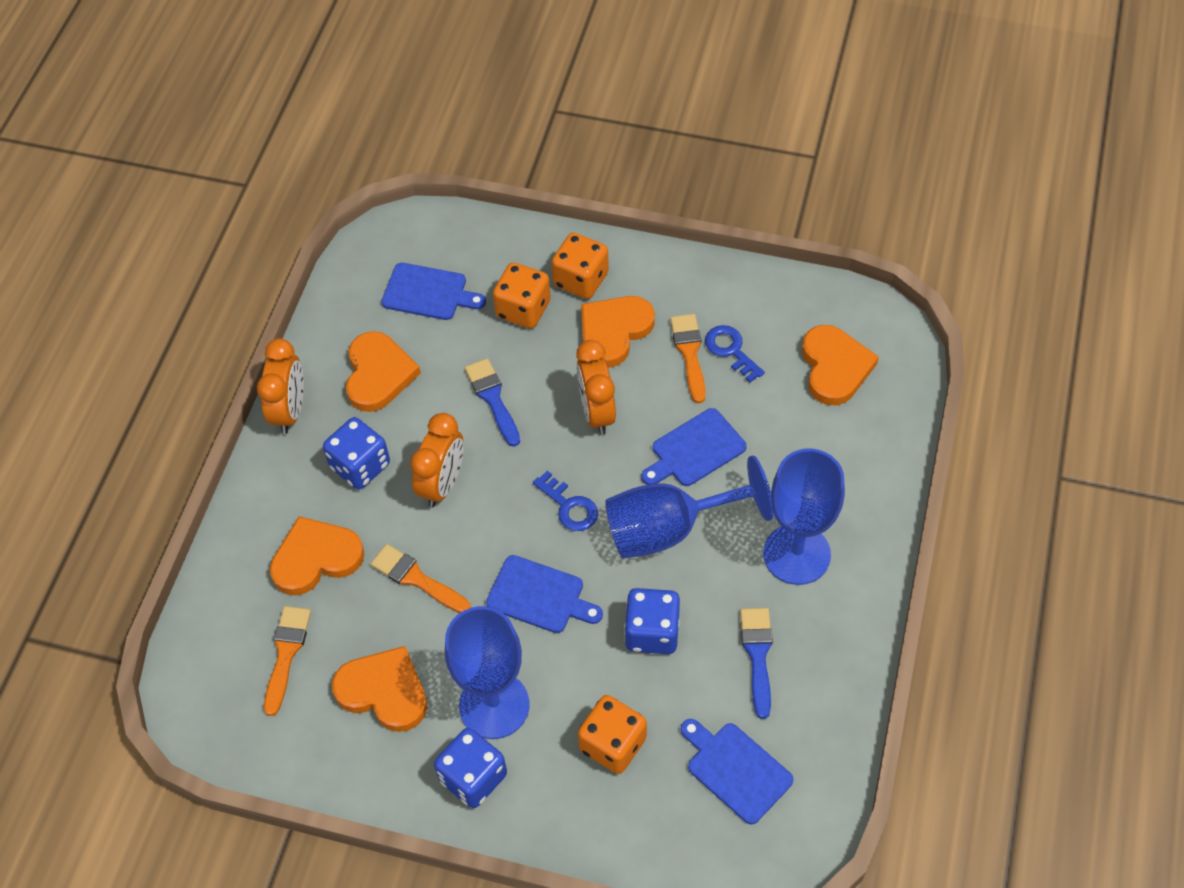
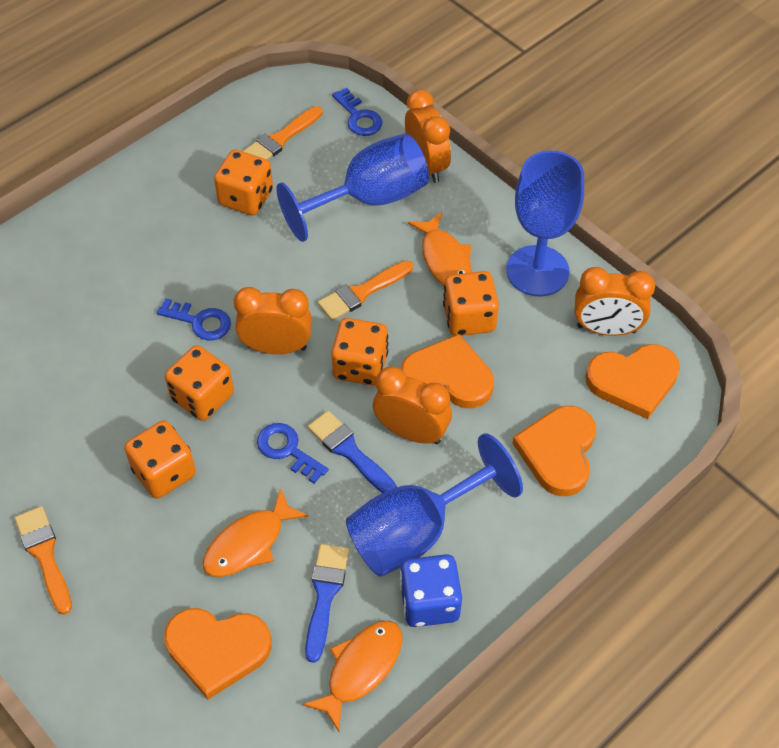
blue cutting board: [381,263,486,320] [486,555,603,633] [642,408,747,486] [681,719,794,825] = 4 -> none = 0
blue dice: [323,417,390,490] [434,728,507,808] [624,588,680,654] = 3 -> [400,554,462,627] = 1
blue key: [533,471,598,531] [705,325,765,383] = 2 -> [157,298,231,341] [257,423,328,483] [332,88,382,136] = 3
orange clock: [257,338,304,434] [410,413,464,508] [576,340,616,435] = 3 -> [234,287,312,354] [373,366,452,445] [405,89,451,183] [575,267,655,336] = 4
orange dice: [493,262,551,328] [551,233,609,299] [578,695,647,774] = 3 -> [124,420,196,499] [165,345,234,421] [214,150,273,215] [331,318,388,386] [443,271,499,336] = 5
orange fish: none = 0 -> [202,488,309,577] [303,621,402,732] [408,212,472,285] = 3
orange heart: [270,516,364,595] [332,646,427,732] [346,331,421,412] [581,296,655,368] [802,325,879,405] = 5 -> [164,608,272,699] [401,334,494,408] [512,406,596,496] [585,344,680,419] = 4

